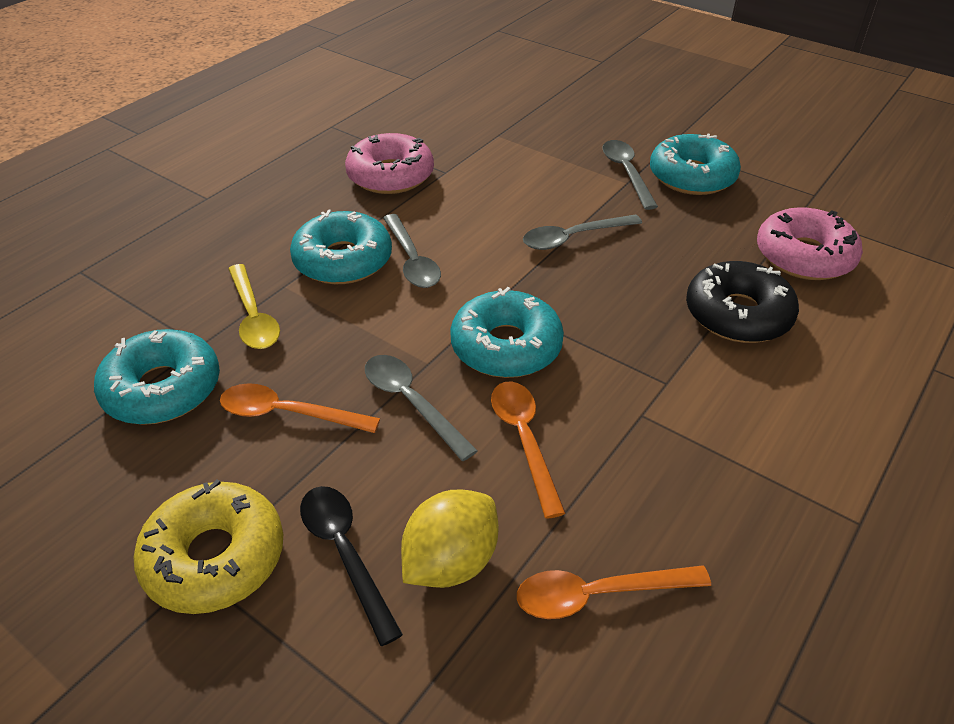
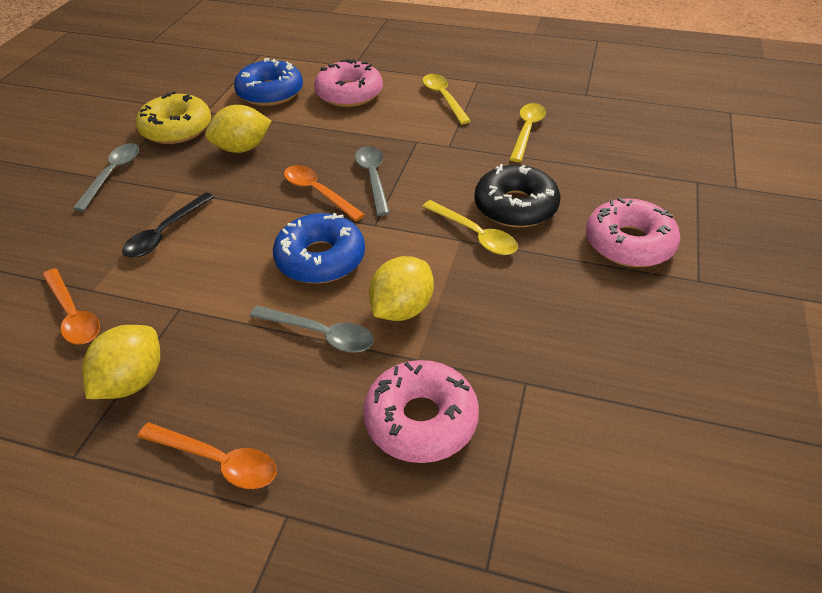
blue donut: none = 0 -> [234,58,303,106] [273,213,365,284] = 2
grey spoon: [365,355,477,461] [383,214,441,288] [523,214,642,250] [603,140,658,210] = 4 -> [73,143,139,211] [250,306,374,353] [355,146,390,216] = 3
pink donut: [345,133,434,194] [757,207,863,280] = 2 -> [314,59,383,107] [363,360,479,463] [586,198,680,267] = 3
turquoise donut: [94,329,220,425] [290,209,392,284] [450,287,564,378] [650,133,741,195] = 4 -> none = 0
yellow lemon: [401,490,499,588] = 1 -> [82,325,160,399] [205,105,271,153] [369,256,434,321] = 3
yellow spoon: [228,264,280,349] = 1 -> [422,200,518,255] [423,74,471,124] [510,103,546,162] = 3

